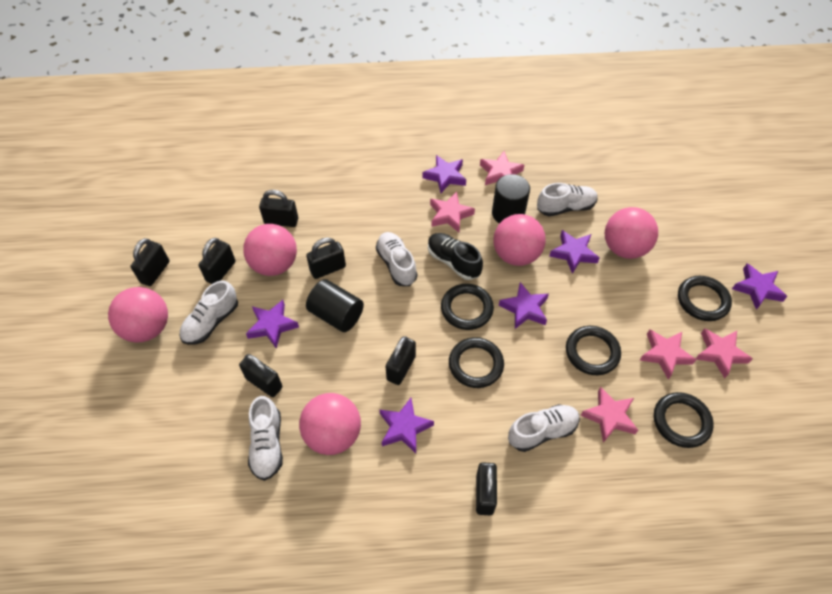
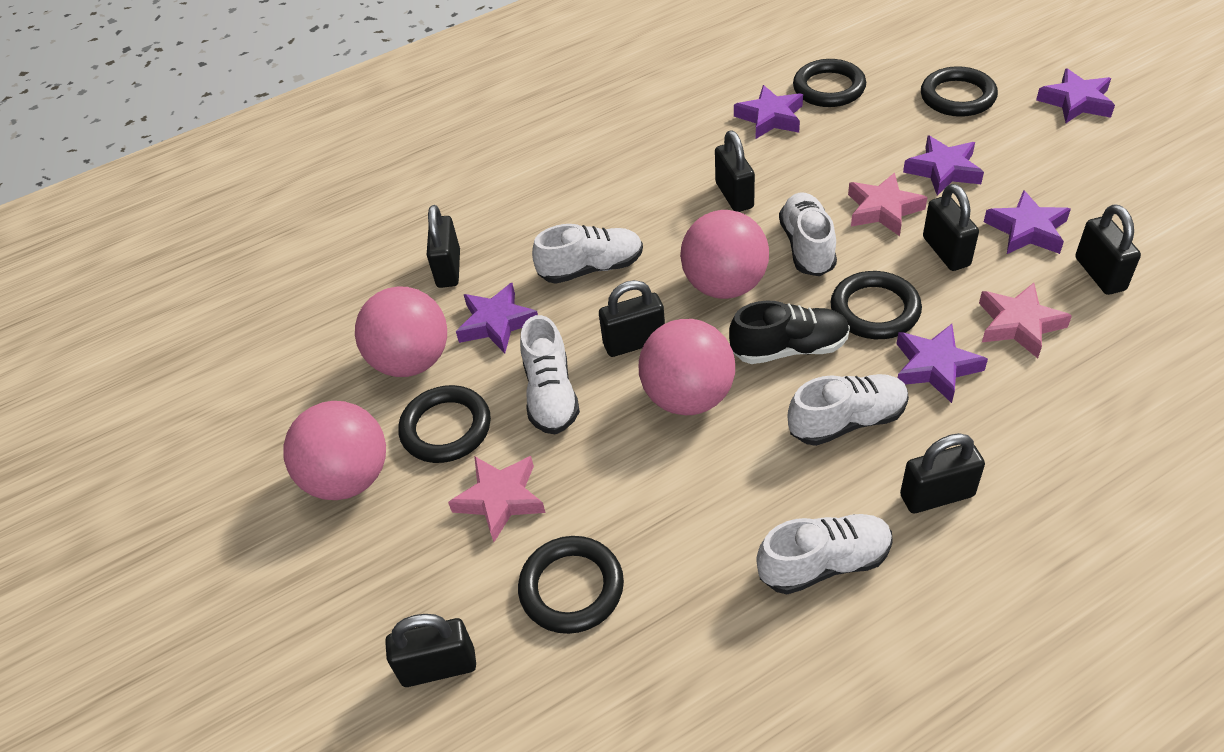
black cylinder: [306,279,364,332] [492,174,530,223] = 2 -> none = 0
pink ball: [108,287,168,343] [243,224,297,276] [299,393,361,455] [493,214,546,266] [605,207,658,259] = 5 -> [284,401,386,500] [355,286,447,377] [639,319,735,415] [680,210,769,299] = 4
pink star: [430,192,475,232] [480,151,524,185] [580,387,638,443] [640,329,696,379] [696,328,753,378] = 5 -> [448,456,545,542] [848,172,928,236] [979,283,1072,358] = 3

